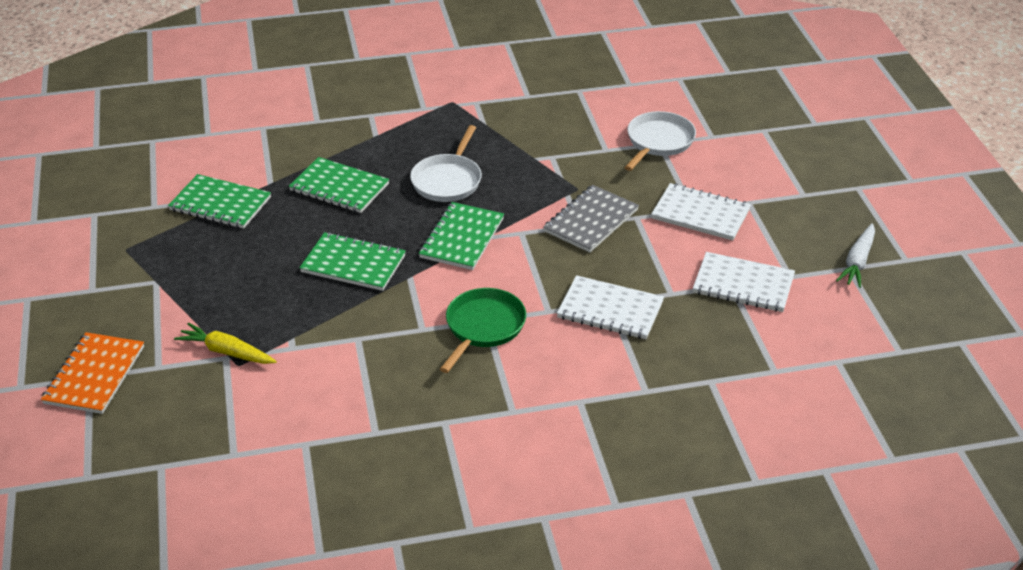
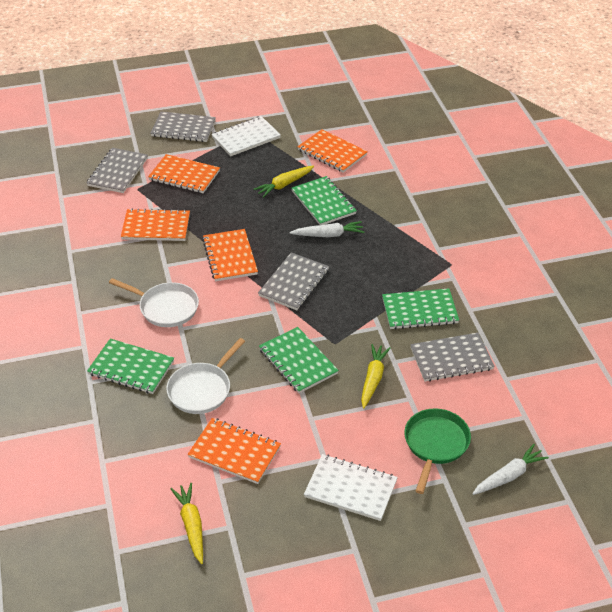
grey notebook: [543,185,639,252] = 1 -> [86,148,148,193] [150,111,216,142] [258,252,329,310] [410,333,494,381] = 4
orange notebook: [41,332,144,414] = 1 -> [121,208,190,241] [148,154,220,193] [188,418,281,484] [202,229,258,281] [297,129,368,173] = 5
white carrot: [836,223,875,288] = 1 -> [290,221,364,237] [472,444,549,495] = 2
white notebook: [557,275,664,339] [651,183,751,241] [693,252,795,312] = 3 -> [211,116,281,156] [304,454,398,521] = 2
yellow carrot: [174,323,277,364] = 1 -> [170,483,203,564] [254,165,314,198] [361,344,391,408] = 3

